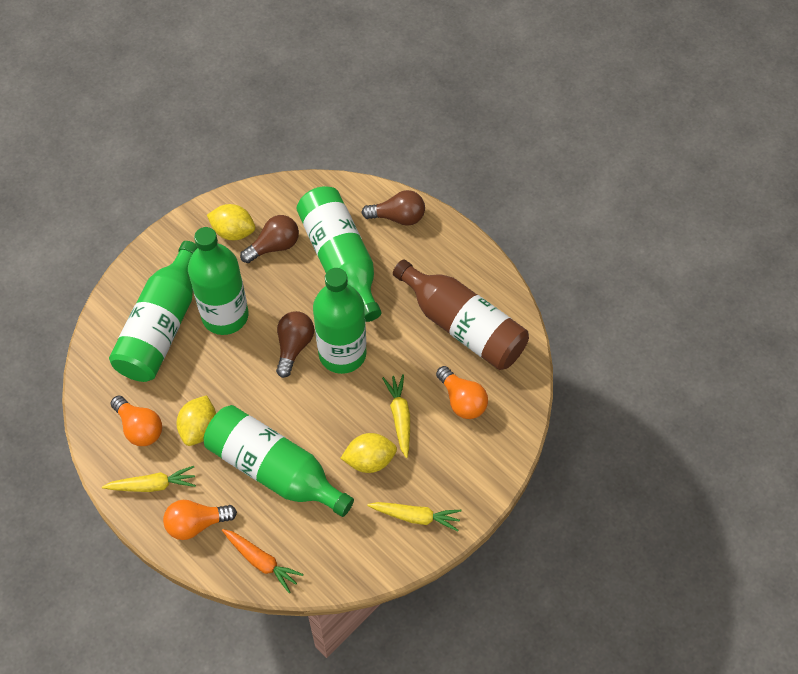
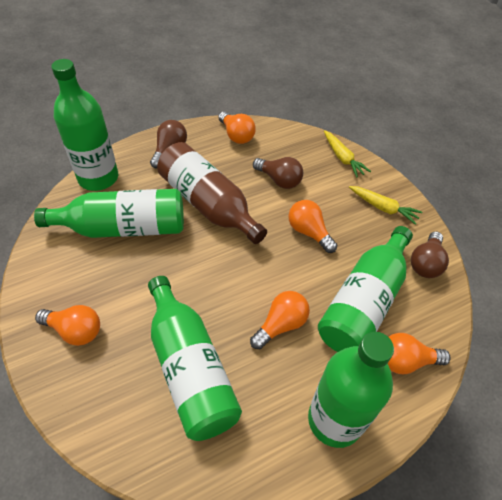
orange carrot: [222,529,303,593] = 1 -> none = 0
orange light bulb: [110,395,162,446] [163,500,237,540] [436,366,488,419] = 3 -> [35,305,100,346] [218,111,256,144] [250,291,310,349] [288,200,337,253] [388,333,451,374] = 5
yellow carrot: [102,466,196,492] [367,502,462,532] [382,374,410,458] = 3 -> [324,130,371,178] [349,186,422,225] = 2
yellow lemon: [177,395,216,446] [207,204,255,240] [341,433,397,473] = 3 -> none = 0

